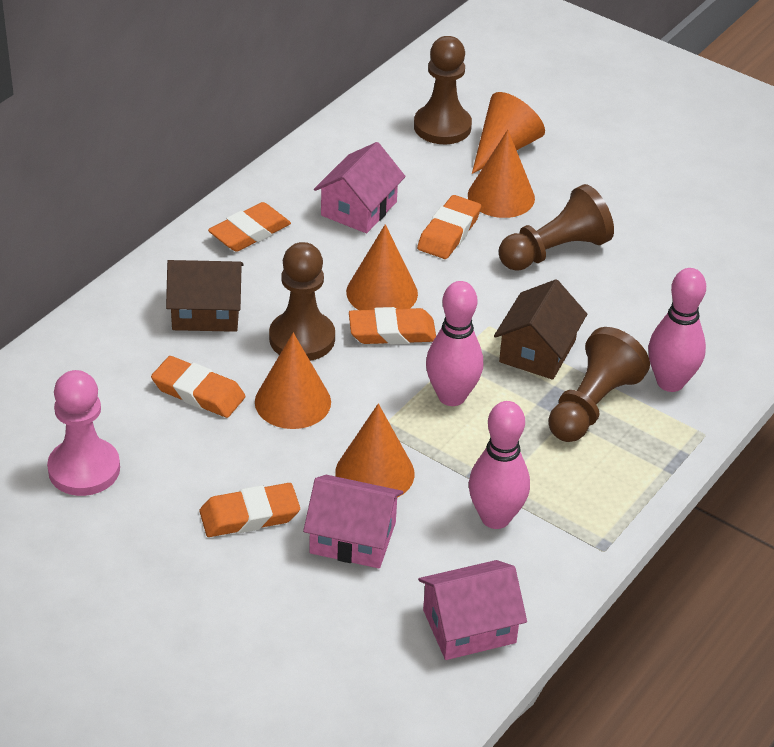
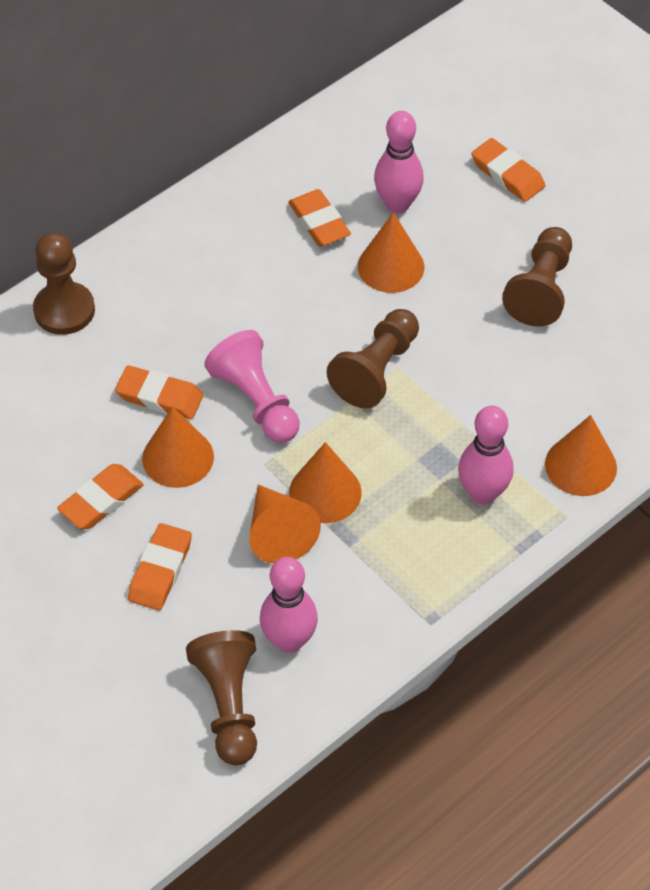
brown house: [166,260,244,332] [494,279,587,380] = 2 -> none = 0
pink house: [303,475,403,569] [314,142,406,233] [418,560,527,660] = 3 -> none = 0

